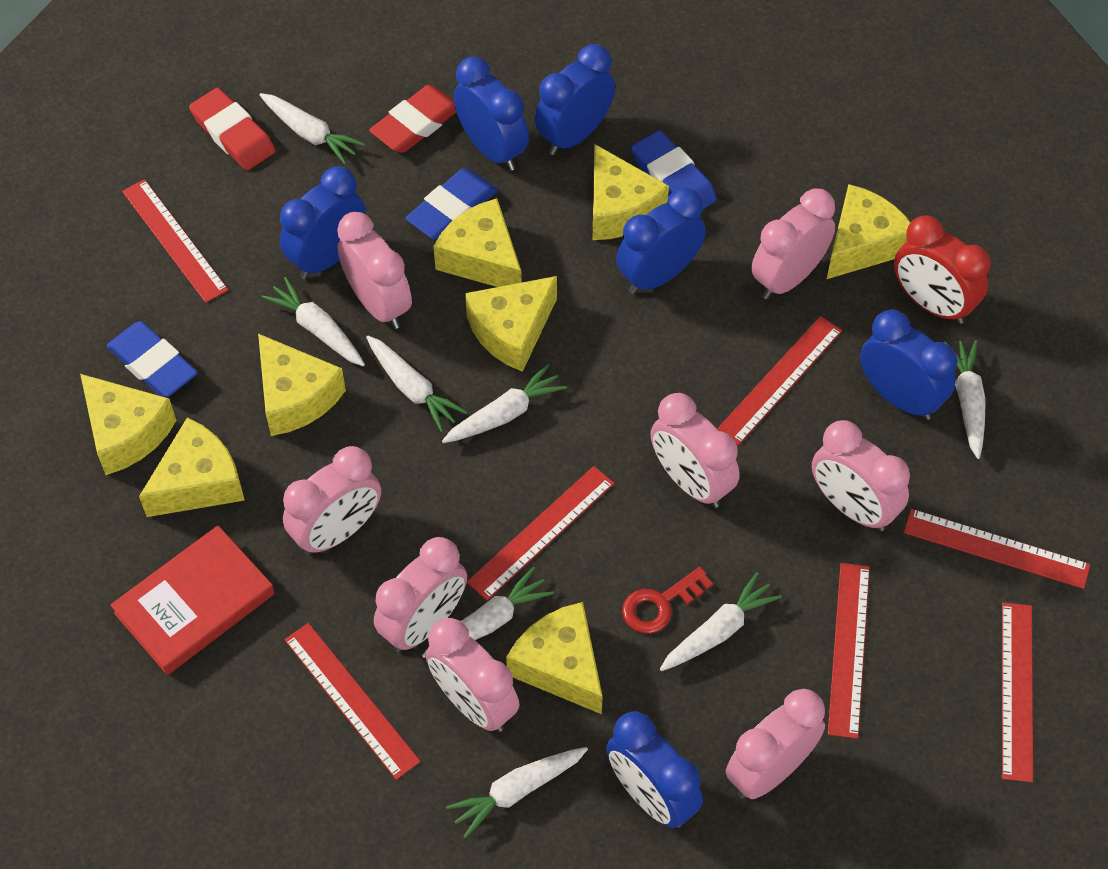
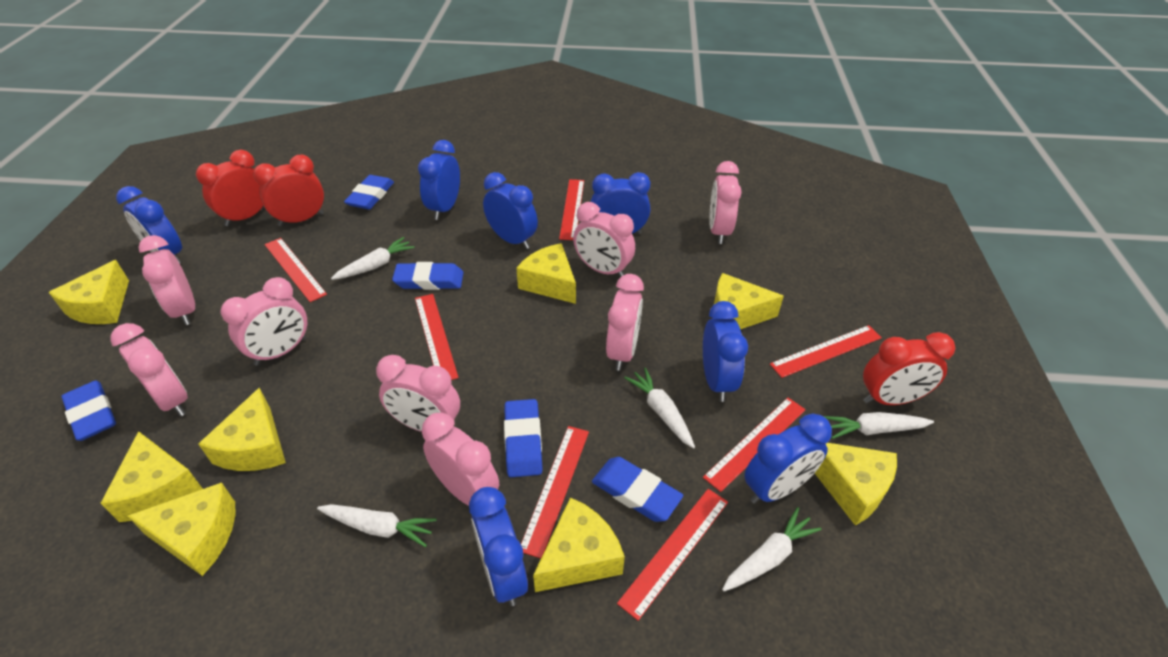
blue clock: [280,167,366,279] [453,57,529,171] [535,44,615,155] [606,712,703,828] [616,188,706,294] [860,310,957,420] = 6 -> [116,186,182,263] [418,140,460,220] [469,487,528,606] [483,172,538,249] [591,172,650,234] [703,301,748,402] [744,413,832,504] = 7
blue eraser: [106,321,198,398] [405,168,498,240] [631,130,717,209] = 3 -> [62,381,116,441] [344,175,394,209] [392,262,464,290] [504,399,543,477] [592,457,683,522] = 5
red book: [110,526,275,675] = 1 -> none = 0
red clock: [894,215,991,324] = 1 -> [196,150,265,226] [253,155,324,226] [863,332,955,405] = 3
red eraser: [189,88,276,170] [369,85,456,153] = 2 -> none = 0
red key: [622,567,713,634] = 1 -> none = 0
white carrot: [259,93,365,164] [262,277,365,366] [366,336,467,433] [422,567,554,658] [442,364,567,443] [446,747,588,839] [660,572,782,671] [943,340,986,459] = 8 -> [317,504,437,547] [331,237,415,280] [624,368,695,448] [722,507,821,591] [824,412,934,439] = 5

